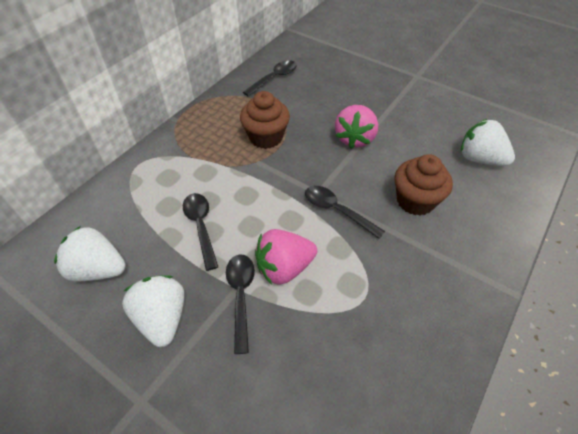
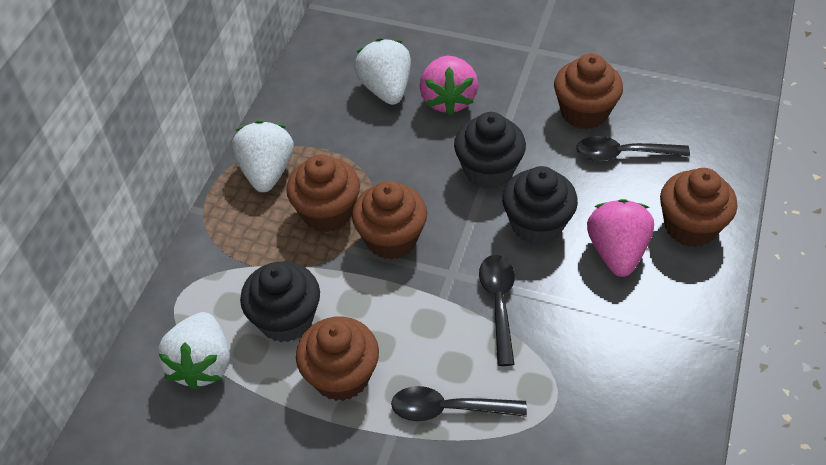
black cupcake: none = 0 -> [240,261,320,342] [454,112,526,189] [502,166,578,245] = 3
black spoon: [183,193,218,271] [226,254,255,354] [243,60,297,96] [305,186,385,239] = 4 -> [391,386,527,421] [479,255,515,366] [576,136,690,161] = 3
brown cupcake: [240,91,290,149] [395,154,453,215] = 2 -> [286,154,360,232] [296,317,379,401] [352,181,427,260] [554,53,623,130] [660,168,737,247] = 5

